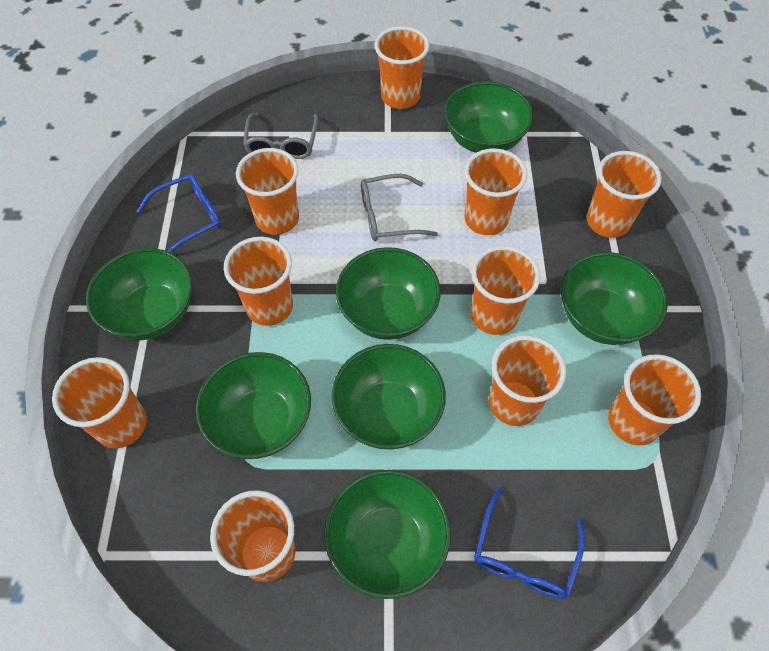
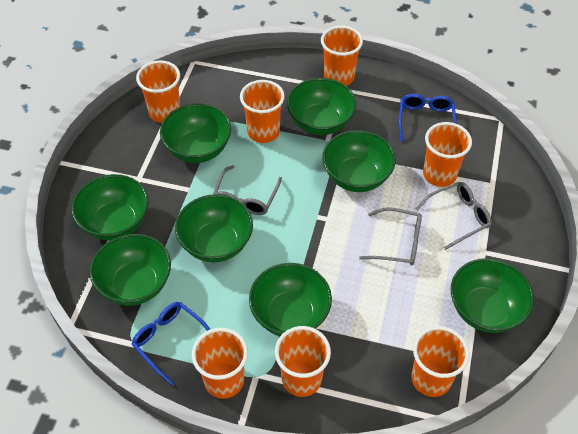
green bowl: [86,248,193,340] [196,352,311,459] [324,470,451,599] [331,344,446,449] [336,247,441,340] [444,81,534,153] [561,252,668,345] = 7 -> [71,174,148,240] [90,234,171,306] [160,103,231,163] [175,194,253,262] [249,263,332,336] [287,78,356,135] [322,130,396,192] [451,258,534,333] = 8
grey glasses: [243,112,318,159] [361,174,438,241] = 2 -> [213,165,282,215] [359,207,422,266] [416,182,492,250] = 3
orange cup: [52,357,147,448] [210,490,296,582] [224,237,293,326] [236,148,299,235] [375,26,430,109] [464,149,527,235] [471,246,541,335] [489,335,566,426] [587,151,662,238] [608,354,701,445] = 10 -> [136,60,181,123] [192,328,248,399] [240,80,285,143] [275,326,331,397] [321,26,363,86] [411,326,470,397] [423,122,472,187] = 7

